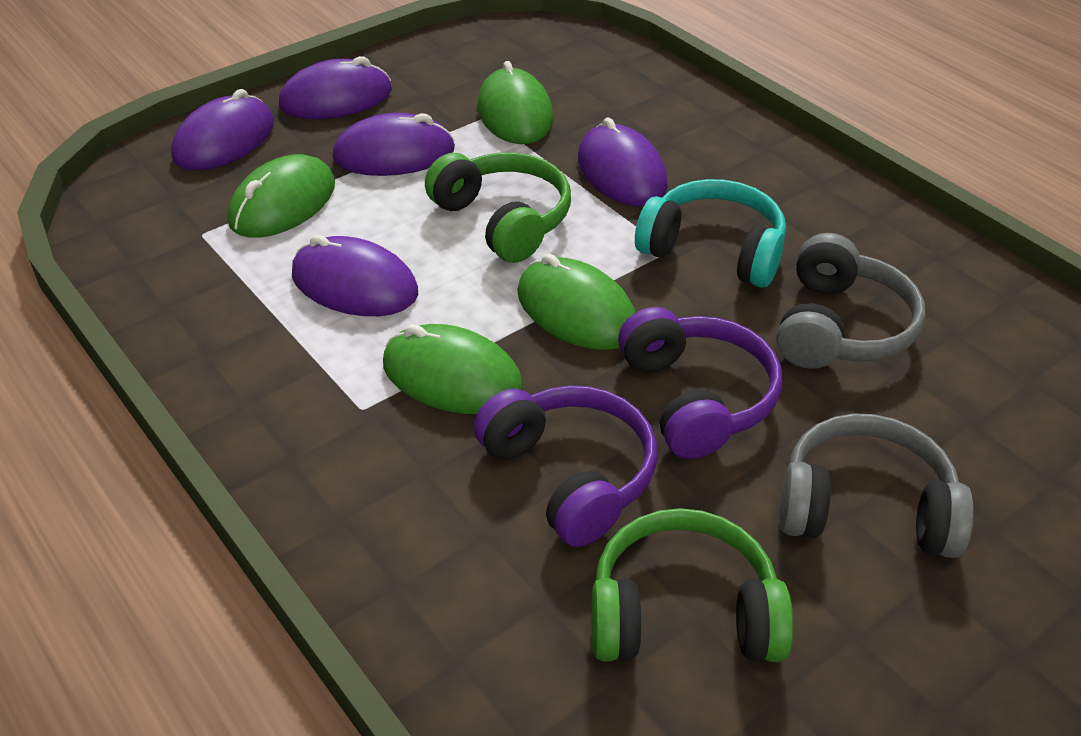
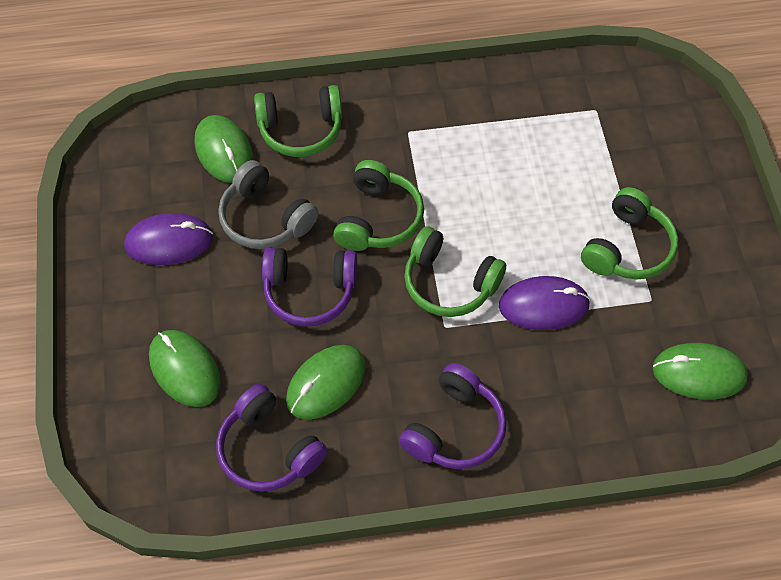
green headphones: [425,153,571,263] [592,508,794,662] = 2 -> [254,85,342,157] [333,160,424,251] [404,226,506,317] [581,187,678,280] = 4
grey headphones: [776,233,926,369] [780,414,974,558] = 2 -> [218,160,319,249] = 1
purple headphones: [474,385,657,547] [618,307,782,459] = 2 -> [216,384,328,492] [262,247,357,327] [399,363,507,469] = 3
purple mouse: [171,89,274,170] [279,56,392,119] [292,235,418,316] [332,113,455,176] [578,118,668,206] = 5 -> [124,213,213,265] [499,276,590,330] = 2
turquoise headphones: [635,179,786,288] = 1 -> none = 0

